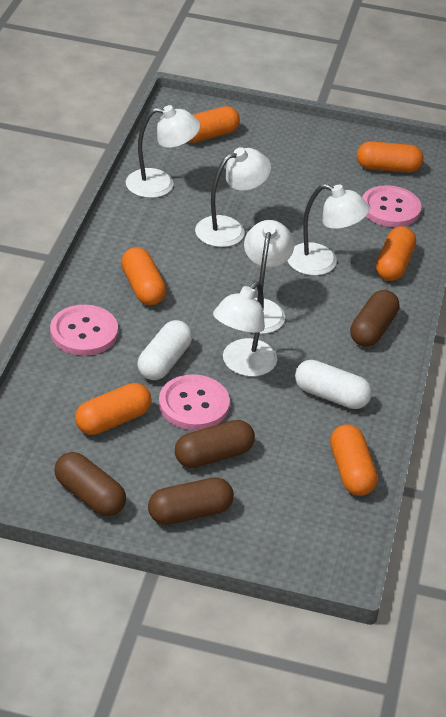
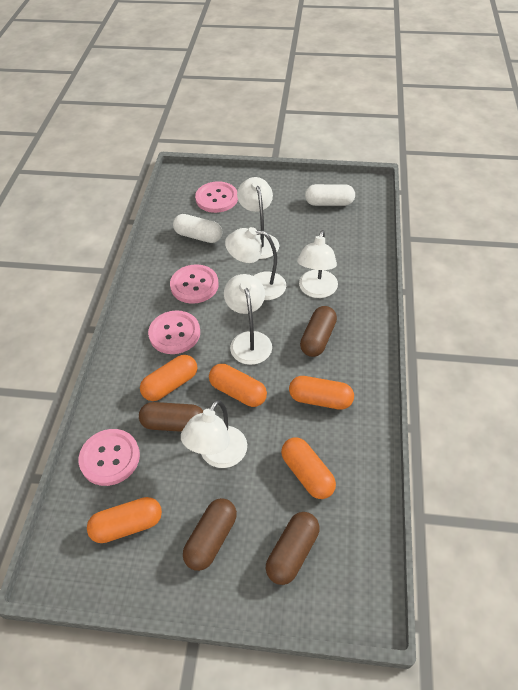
orange capsule: [75,383,152,435] [121,247,166,306] [188,106,240,143] [330,424,378,496] [357,141,423,173] [376,226,416,281] = 6 -> [87,497,162,543] [140,355,197,401] [209,364,267,407] [281,438,336,499] [289,376,354,410] = 5
pink button: [50,305,118,356] [159,374,230,430] [362,185,421,227] = 3 -> [79,429,140,486] [148,310,200,354] [170,264,219,304] [195,181,238,213] = 4

